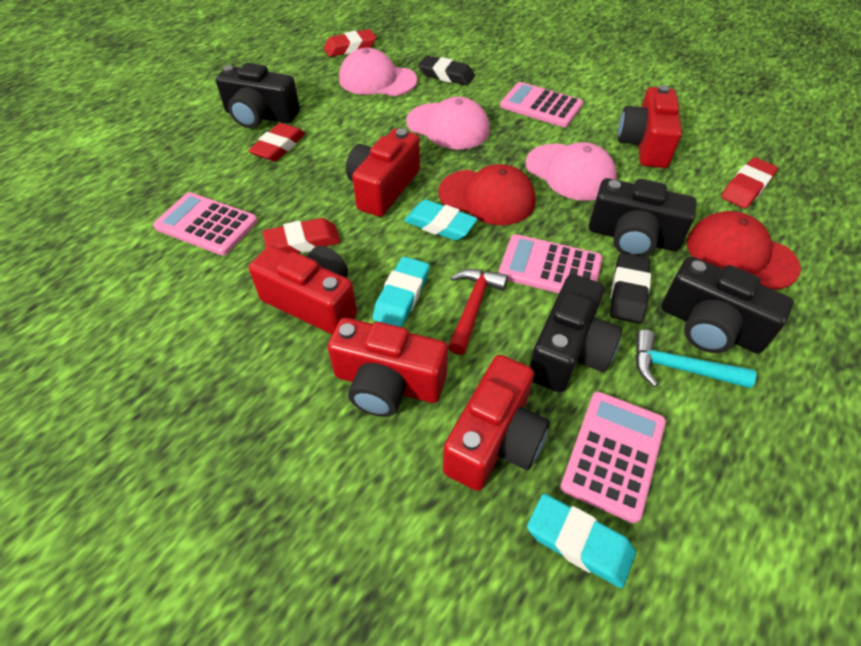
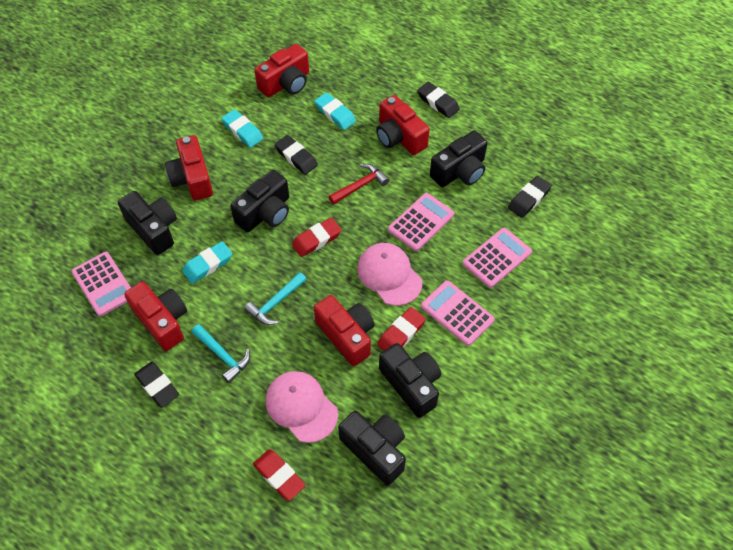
black camera: [215,63,300,128] [529,274,622,393] [589,178,697,257] [661,256,794,353] = 4 -> [118,191,177,255] [230,170,289,232] [338,411,406,485] [379,343,441,418] [430,131,487,187] = 5
black eraser: [418,55,475,86] [610,252,651,324] = 2 -> [134,362,179,408] [275,135,318,175] [417,82,460,118] [508,176,552,218] = 4
pink cap: [339,48,417,96] [406,97,490,149] [526,142,617,201] = 3 -> [265,371,338,443] [357,243,422,306] = 2
red cap: [438,164,535,225] [687,211,801,290] = 2 -> none = 0
red eraser: [248,123,305,162] [262,218,340,253] [324,29,376,57] [721,157,778,208] = 4 -> [253,449,306,501] [292,218,342,257] [377,307,426,351] = 3
turquoise hammer: [635,329,757,388] = 1 -> [192,324,250,383] [244,272,307,325] = 2

